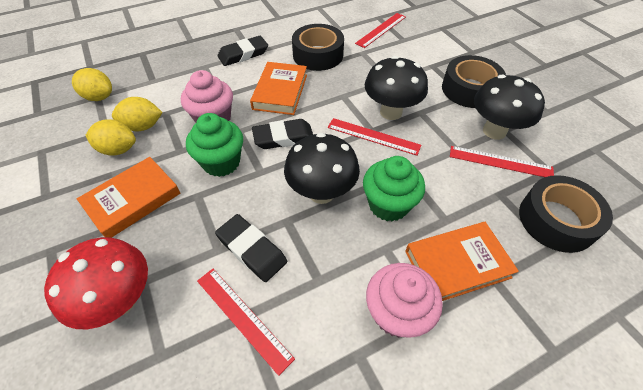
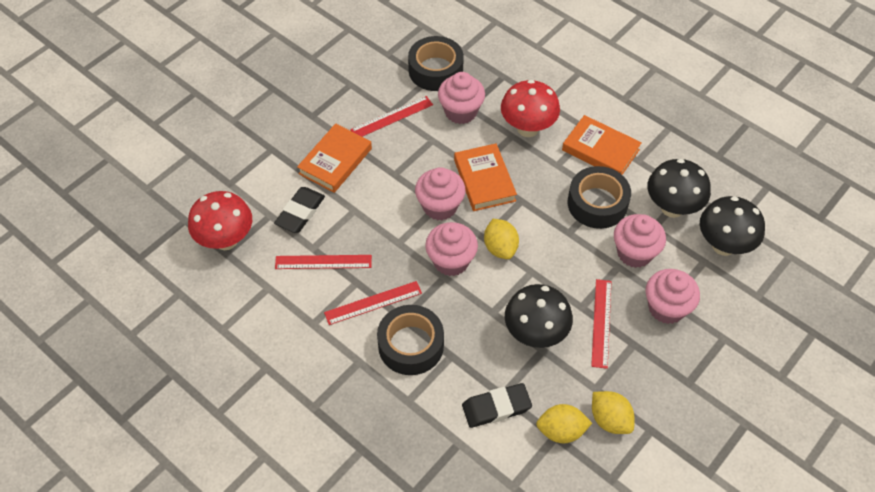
black eraser: [215,214,287,282] [218,36,268,66] [252,119,313,149] = 3 -> [274,187,325,233] [462,383,532,428] = 2
green cupcake: [186,113,243,177] [363,156,425,222] = 2 -> none = 0
pink cupcake: [181,70,233,123] [366,263,443,338] = 2 -> [415,167,466,220] [425,222,478,276] [438,72,485,124] [614,214,666,268] [646,269,700,324] = 5
red mushroom: [44,237,148,329] = 1 -> [188,191,252,250] [501,80,560,137] = 2

